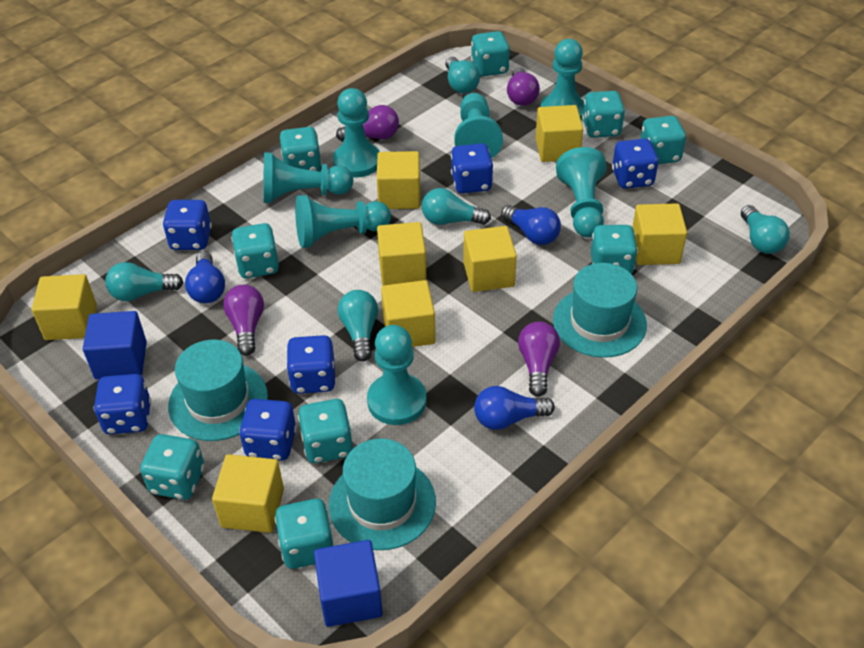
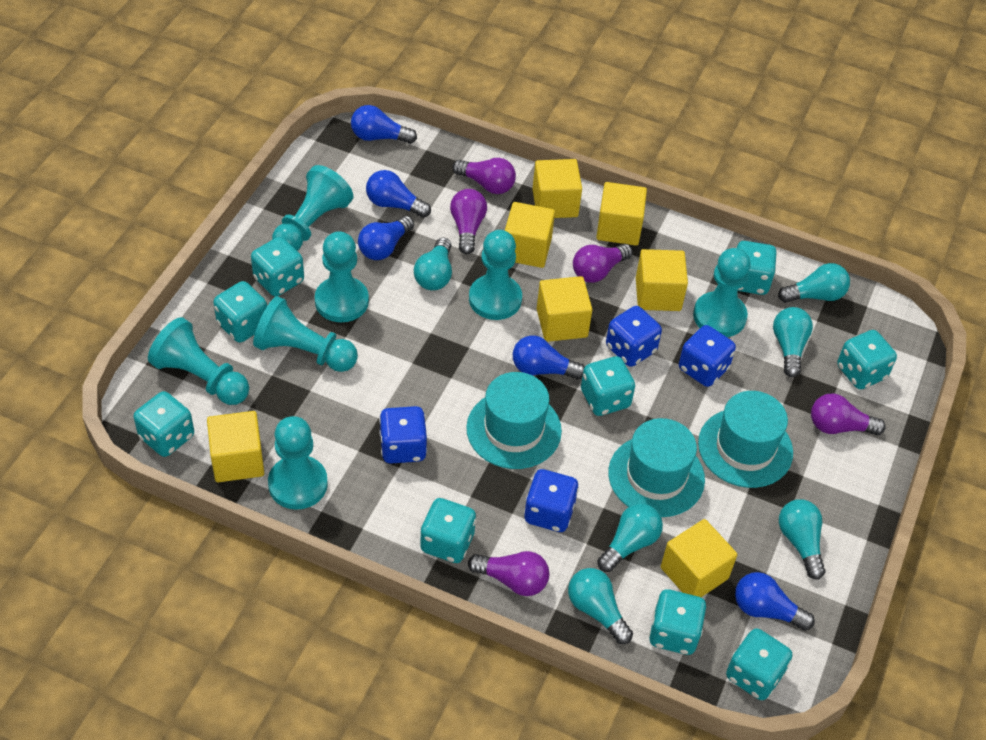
blue cube: [83,311,147,380] [314,540,383,627] = 2 -> none = 0
blue dice: [94,374,151,434] [163,200,212,250] [239,399,297,461] [286,335,336,394] [451,143,493,194] [612,139,659,189] = 6 -> [379,406,427,464] [524,469,579,532] [606,306,662,367] [679,325,736,387] = 4
blue light bulb: [185,251,225,303] [474,386,555,430] [501,205,561,245] = 3 -> [351,105,417,144] [358,216,414,260] [366,170,431,218] [513,336,585,380] [735,572,815,631] = 5
purple light bulb: [223,285,264,356] [336,105,399,142] [507,67,540,106] [518,321,560,397] = 4 -> [450,189,487,254] [452,158,516,194] [468,551,549,596] [573,244,633,283] [811,393,886,435] = 5
turquoise light bulb: [105,262,183,301] [338,290,378,362] [422,188,491,225] [445,57,480,93] [741,205,790,254] = 5 -> [414,238,452,290] [568,568,633,644] [597,503,663,572] [773,307,813,377] [778,263,850,303] [779,499,825,580] = 6
yellow cube: [32,274,97,340] [212,454,284,533] [377,151,420,209] [377,222,427,286] [381,280,435,347] [463,226,517,292] [535,105,583,162] [632,203,687,265] = 8 -> [207,411,264,482] [505,202,555,268] [532,159,582,218] [537,276,592,342] [596,182,647,246] [636,249,688,311] [661,519,737,597] = 7

